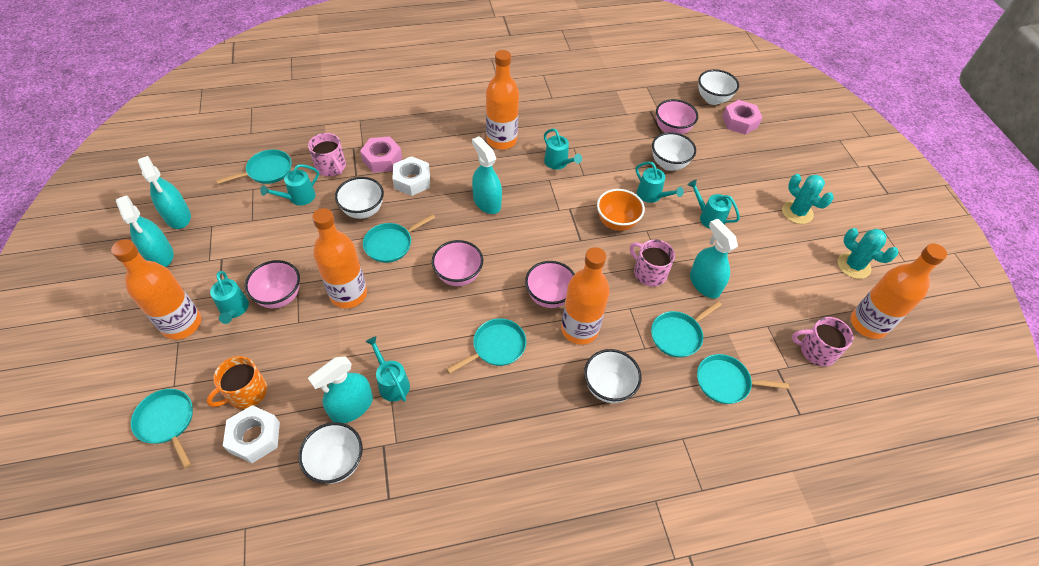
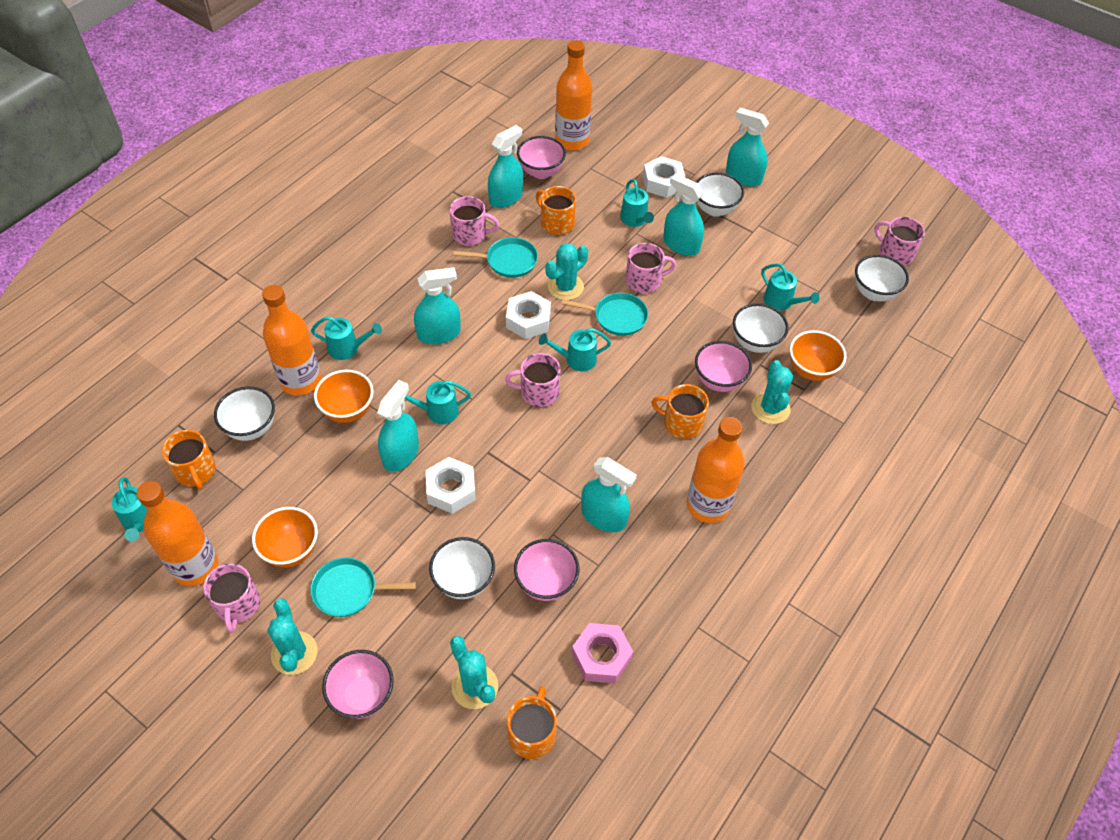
orange bottle: [111,239,201,340] [312,208,367,308] [486,50,519,150] [561,247,610,345] [851,243,947,339] = 5 -> [136,481,218,586] [262,285,321,396] [555,40,592,150] [687,417,745,523] = 4
orange bowl: [597,189,645,231] = 1 -> [252,507,318,567] [314,370,373,423] [790,330,846,381] = 3
orange mug: [206,356,267,409] = 1 -> [162,430,216,490] [507,686,557,759] [536,186,576,235] [652,384,709,439] = 4
pink mug: [308,133,346,176] [630,239,675,286] [792,317,853,366] = 3 -> [203,563,260,633] [449,196,499,246] [505,353,561,407] [625,243,676,293] [874,217,925,266] = 5
pink nut: [360,136,402,173] [722,100,762,135] = 2 -> [572,623,633,683] = 1
turquoise cactus: [782,174,834,224] [838,228,898,279] = 2 -> [268,598,318,675] [450,636,498,709] [545,243,588,300] [751,360,793,424] = 4
turquoise pan: [131,389,193,468] [216,149,292,184] [363,214,435,263] [447,318,526,374] [651,301,722,358] [697,354,789,404] = 6 -> [310,557,416,617] [453,237,538,278] [562,293,648,336] = 3
turquoise spray bottle: [116,196,174,267] [138,156,191,229] [308,356,373,423] [472,136,502,214] [690,219,738,299] = 5 -> [377,380,419,472] [414,267,461,344] [488,125,523,208] [581,457,637,532] [663,174,704,256] [726,108,769,187] = 6
white nut: [223,405,280,463] [392,156,430,196] = 2 -> [426,457,476,514] [506,291,551,339] [643,156,686,198] = 3

